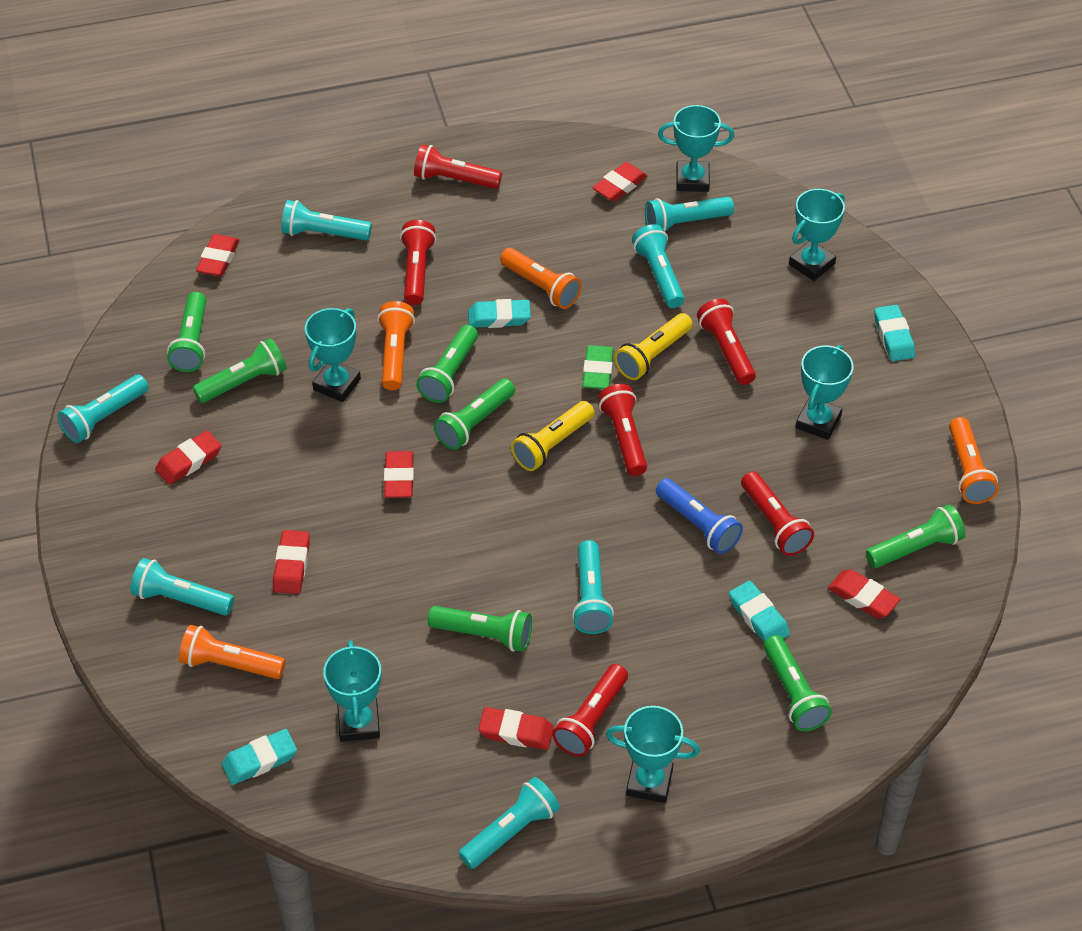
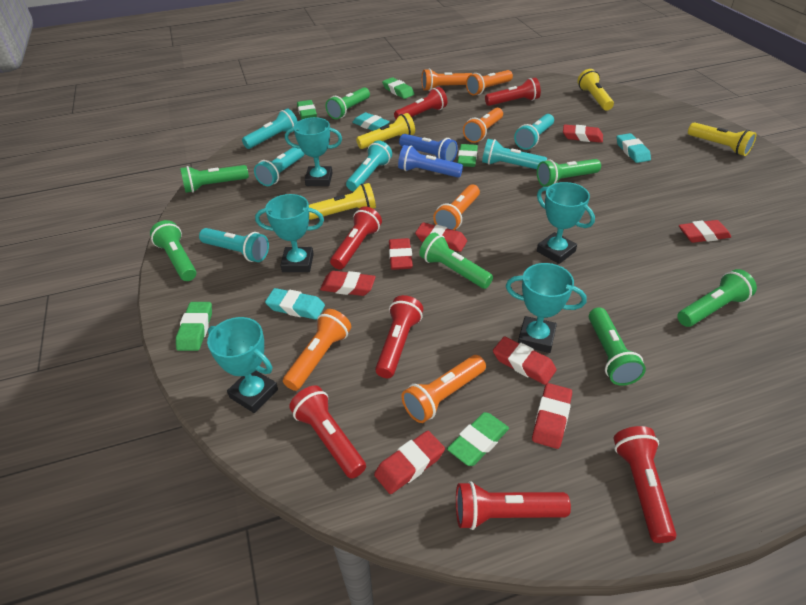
blue flashlight: [656,478,743,554] = 1 -> [398,145,463,178] [399,134,458,162] = 2
green eraser: [582,345,614,389] = 1 -> [176,302,212,351] [297,100,317,119] [382,77,414,99] [447,412,509,466] [457,144,478,167] = 5
orange flashlight: [179,625,286,679] [377,301,415,390] [500,248,582,309] [949,417,999,504] = 4 -> [283,309,351,391] [401,355,486,423] [421,69,472,91] [433,184,480,230] [463,108,503,143] [466,70,513,95] = 6
red eraser: [155,430,221,485] [196,234,239,276] [273,530,310,594] [384,451,414,498] [478,707,554,750] [592,162,647,202] [828,569,900,618] = 7 -> [320,271,376,296] [374,431,445,494] [389,238,413,270] [415,222,467,252] [493,337,557,385] [532,383,572,449] [563,125,603,143] [679,220,731,243] = 8
red flashlight: [400,220,436,305] [414,144,502,189] [552,664,628,757] [598,384,647,476] [697,299,756,385] [741,471,814,556] = 6 -> [289,385,366,479] [330,206,382,270] [375,295,423,378] [394,87,447,119] [456,481,571,530] [485,78,541,106] [614,426,677,543] = 7
turquoise eraser: [221,729,297,785] [468,299,531,328] [729,581,790,642] [874,305,915,361] = 4 -> [265,288,325,320] [352,112,390,131] [617,133,651,163] = 3
turquoise flashlight: [58,375,149,443] [130,558,234,616] [281,200,372,240] [459,777,560,869] [572,540,614,634] [632,224,684,308] [645,197,734,232] = 7 -> [199,228,269,262] [242,108,298,149] [254,147,304,186] [346,140,392,191] [482,139,547,169] [514,114,554,150] = 6
turquoise trophy: [305,308,361,402] [323,641,381,742] [606,706,700,803] [658,105,734,192] [789,189,845,281] [796,345,854,440] = 6 -> [207,317,278,413] [255,194,324,272] [285,117,342,186] [506,263,587,353] [537,182,595,264] = 5
yellow flashlight: [511,401,595,471] [614,313,693,380] = 2 -> [309,183,376,220] [356,113,415,149] [577,69,614,111] [688,122,756,156] = 4

